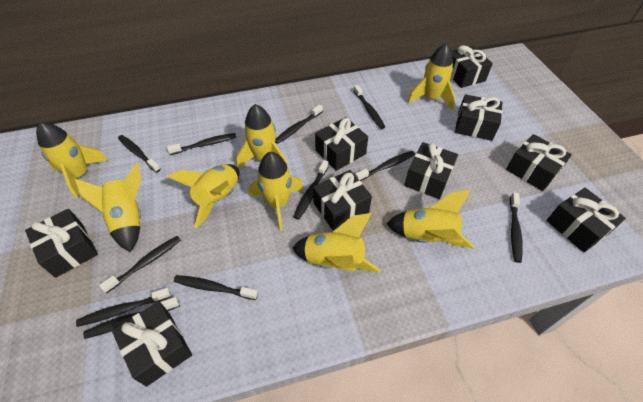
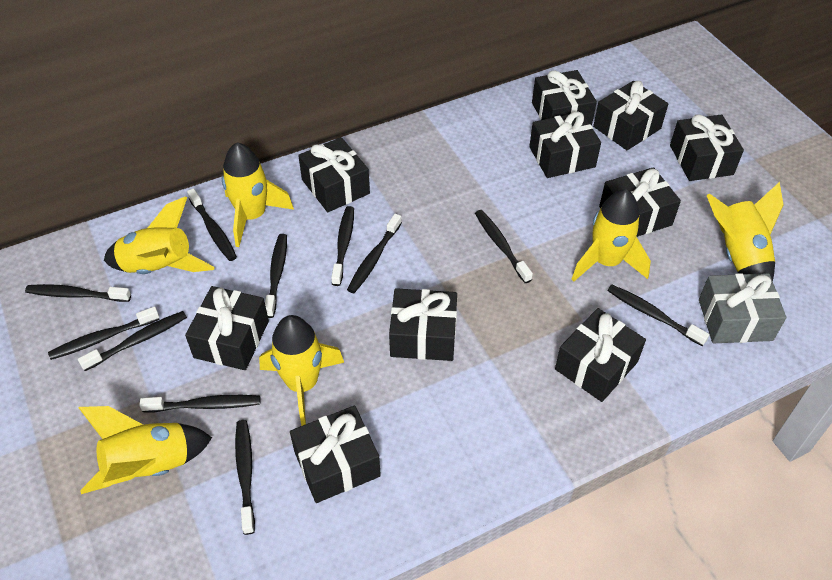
black gift: [25,209,98,278] [112,301,192,387] [313,170,372,230] [315,117,368,171] [404,142,458,199] [451,45,493,88] [455,94,502,141] [506,134,572,191] [546,188,626,252] = 9 -> [185,286,269,370] [290,406,381,503] [298,137,370,212] [389,288,457,361] [529,111,601,178] [532,70,597,125] [555,308,646,402] [593,81,668,150] [599,167,681,237] [670,114,744,181] = 10
grey gift: none = 0 -> [699,273,786,343] = 1
yellow rocket: [36,121,109,199] [74,163,141,252] [168,164,239,228] [236,104,288,169] [249,152,304,231] [292,213,380,272] [386,190,474,248] [407,43,455,111] = 8 -> [78,406,212,494] [104,197,215,274] [222,142,294,247] [259,315,344,426] [572,189,651,281] [707,182,783,281] = 6

